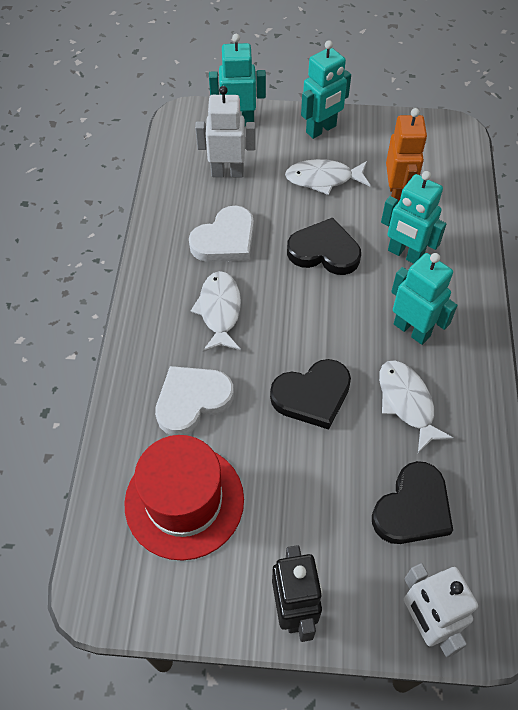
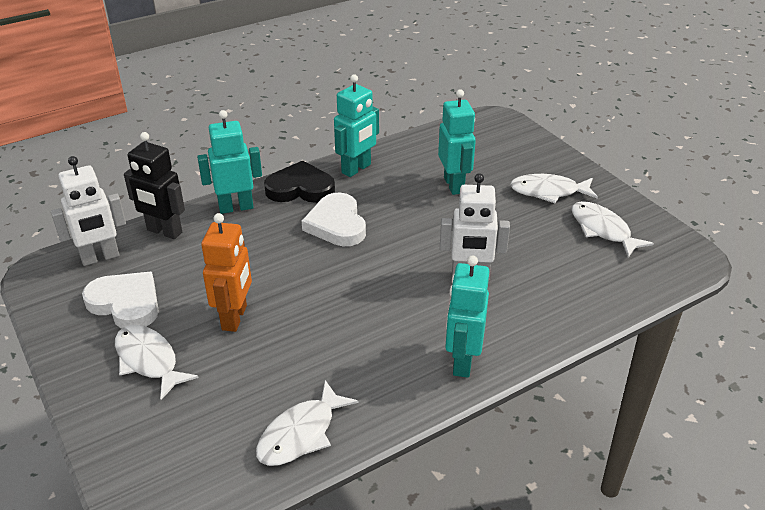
black heart: [270,359,351,430] [287,218,361,275] [372,461,453,544] = 3 -> [264,161,335,203] = 1
red hat: [125,435,244,561] = 1 -> none = 0
white fish: [191,271,241,352] [285,159,370,195] [379,360,454,453] = 3 -> [115,325,199,400] [256,380,358,466] [510,174,598,203] [572,201,654,257] = 4

